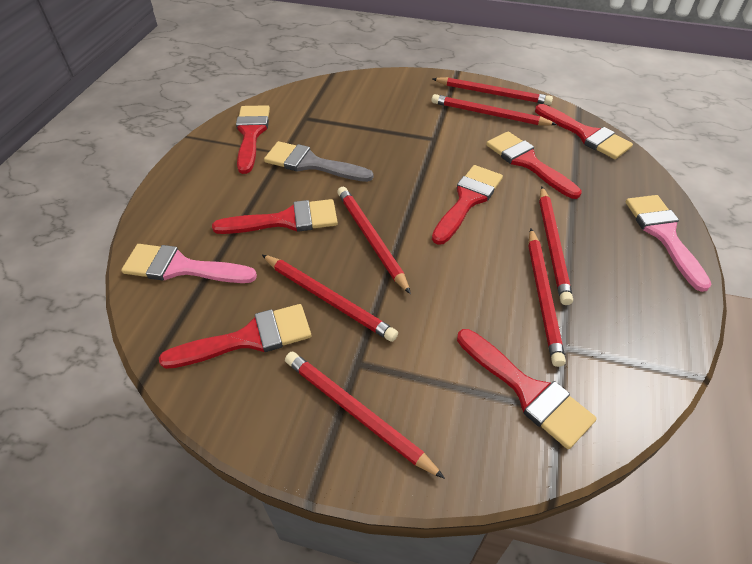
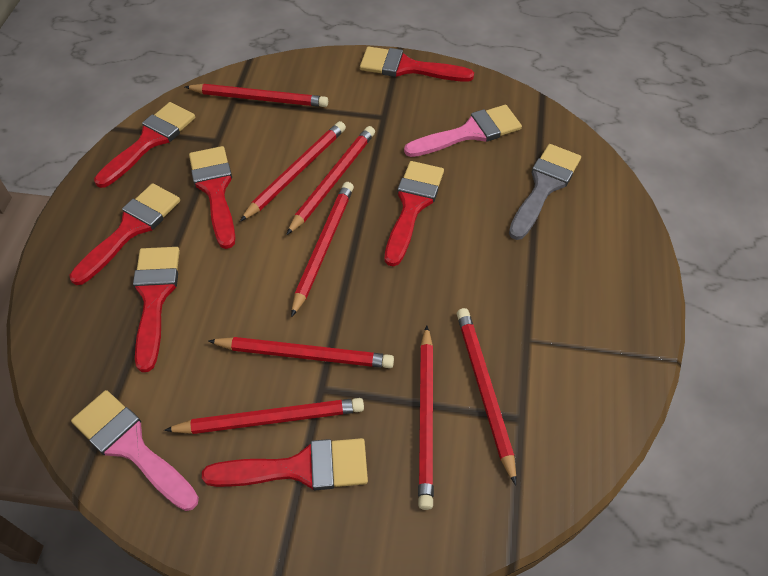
red pencil: [262,255,398,342] [285,352,445,479] [337,187,411,294] [432,77,553,105] [432,94,557,125] [528,228,566,367] [539,186,573,305] = 7 -> [164,398,364,434] [185,84,328,107] [208,337,394,368] [240,121,346,222] [286,126,375,235] [291,182,354,317] [418,325,434,510] [457,308,516,485] = 8

